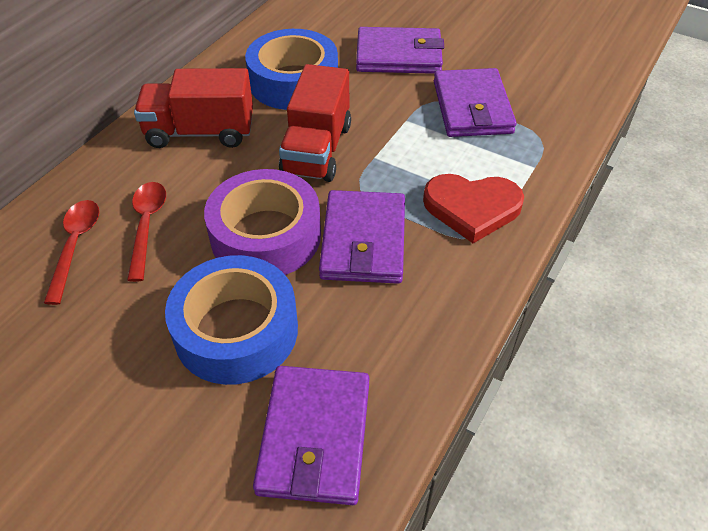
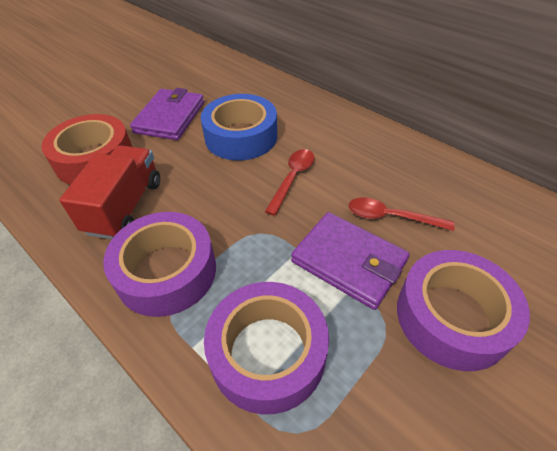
blue tape: [165,255,298,385] [245,29,338,110] = 2 -> [201,94,277,160] = 1
purple tape: [204,169,321,275] = 1 -> [103,212,216,317] [204,282,329,415] [397,250,530,371] = 3
purple wallet: [253,366,369,505] [319,190,405,284] [356,27,444,74] [434,68,517,137] = 4 -> [130,88,204,140] [291,212,410,310] = 2
red heart: [423,174,524,243] = 1 -> none = 0
red tape: none = 0 -> [41,114,132,185] = 1
red truck: [134,68,253,148] [279,64,351,182] = 2 -> [59,145,160,239] = 1

